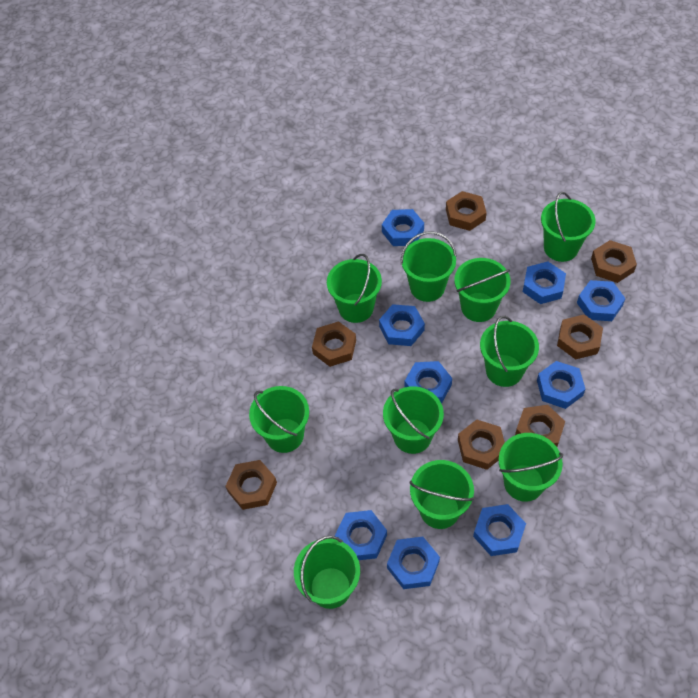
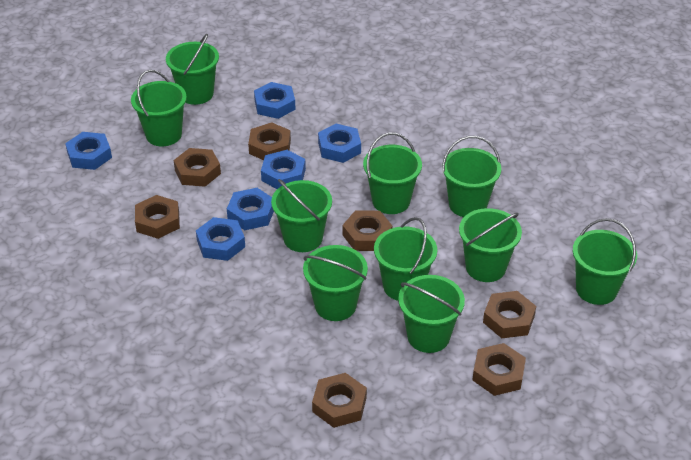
blue nut: [335,510,387,560] [379,304,425,346] [382,209,424,246] [387,537,440,589] [405,361,452,404] [473,504,526,556] [523,262,566,304] [537,361,585,409] [577,280,626,321] = 9 -> [65,132,112,170] [196,217,245,261] [227,188,274,230] [254,82,296,119] [261,150,306,189] [318,124,361,163] = 6

